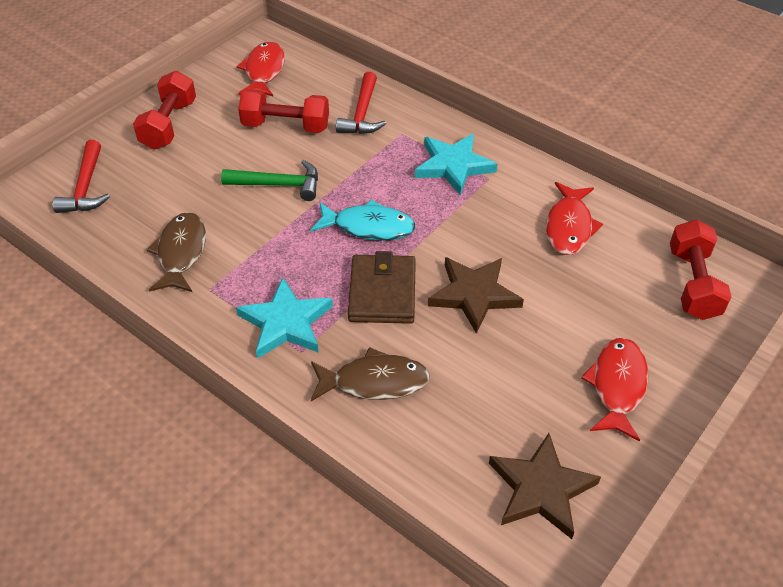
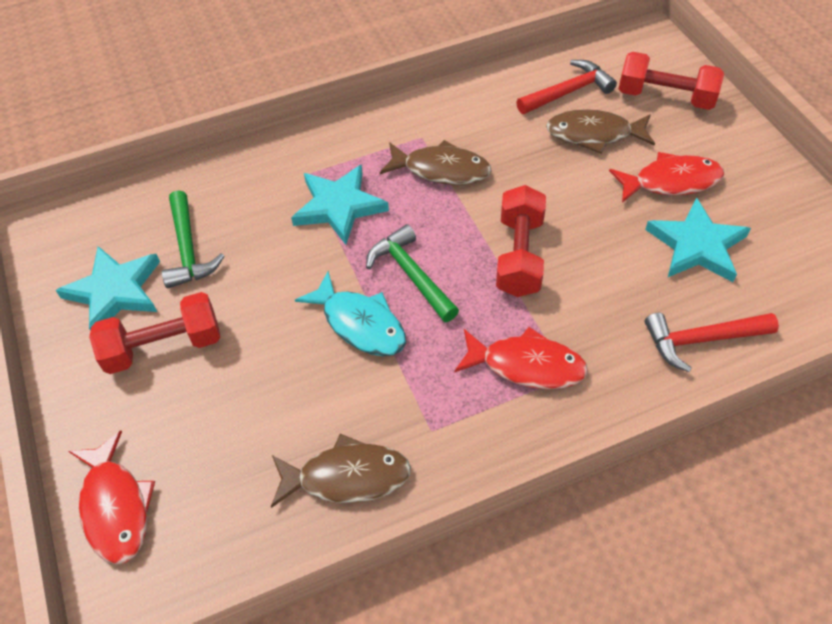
brown fish: [146,212,206,292] [311,347,430,401] = 2 -> [271,434,411,508] [380,140,491,185] [546,109,655,153] = 3
brown star: [428,257,524,334] [489,433,601,539] = 2 -> none = 0
brown wallet: [348,251,416,324] = 1 -> none = 0
green hammer: [221,160,318,201] = 1 -> [162,190,224,288] [366,224,459,322] = 2
turquoise star: [236,278,333,359] [415,134,498,195] = 2 -> [55,246,160,331] [291,164,389,245] [645,197,751,282] = 3

